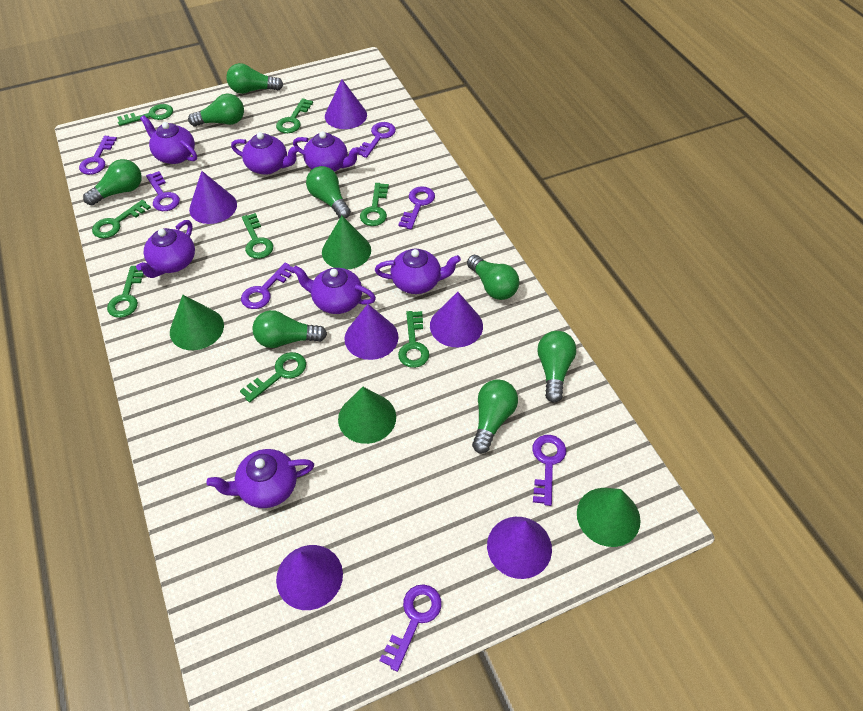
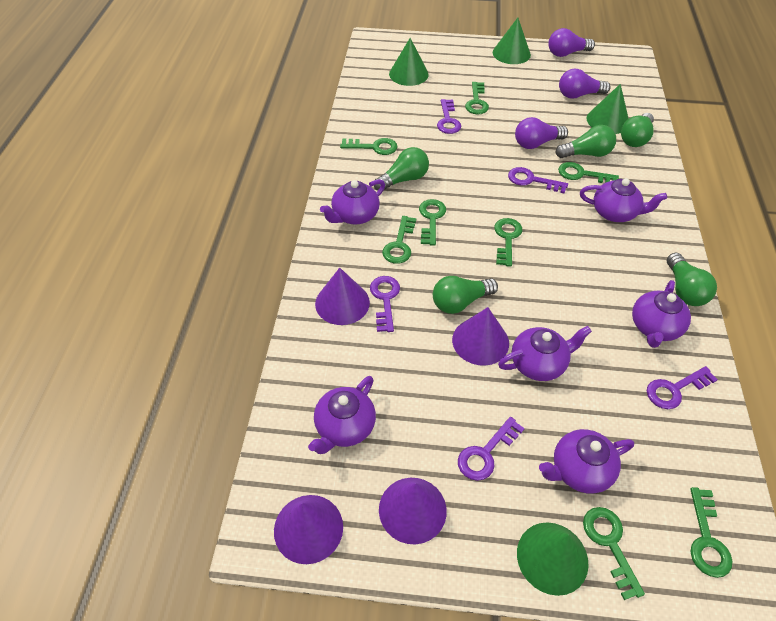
green light bulb: [83,159,142,206] [188,94,244,127] [226,63,283,94] [252,310,327,348] [306,166,351,218] [467,255,519,300] [472,379,518,453] [537,331,576,403] = 8 -> [374,147,429,191] [433,276,498,314] [556,125,616,158] [621,113,654,147] [667,252,717,306] = 5
purple cone: [189,171,237,224] [276,545,343,610] [325,79,367,129] [344,304,399,360] [430,292,483,347] [487,517,552,579] = 6 -> [274,495,343,564] [315,268,370,325] [379,478,447,544] [452,307,509,366] = 4
purple key: [79,136,117,175] [146,171,180,211] [241,263,294,309] [358,122,396,158] [379,584,442,672] [398,187,435,230] [532,435,566,506] = 7 -> [370,276,400,332] [437,99,461,134] [458,417,525,481] [508,167,568,194] [647,366,718,409] = 5
purple light bulb: none = 0 -> [515,117,568,149] [548,28,595,57] [559,69,611,99] = 3
purple teapot: [136,220,195,278] [140,115,197,164] [206,449,314,508] [231,132,299,175] [292,265,376,314] [293,131,360,172] [375,248,461,294] = 7 -> [308,376,376,454] [320,179,385,225] [498,326,592,381] [539,429,634,494] [580,178,667,222] [632,280,691,348] = 6

